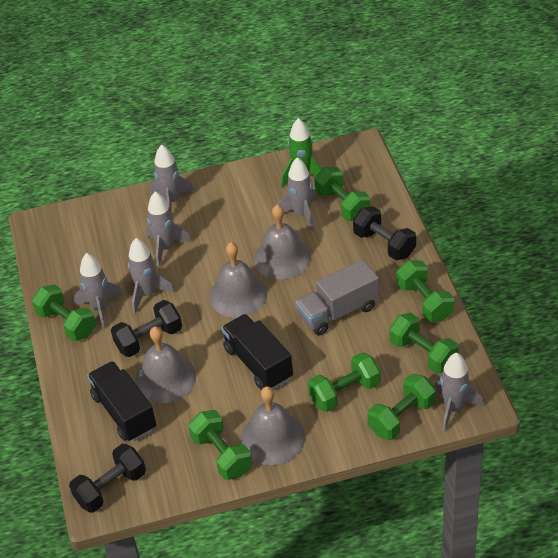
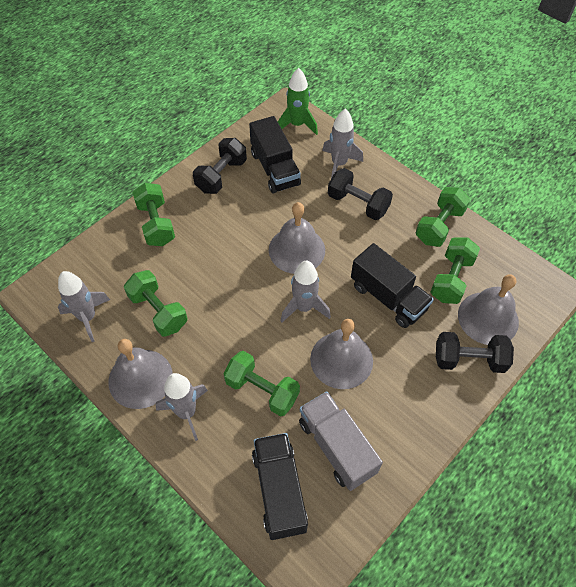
black truck: [87,361,156,441] [222,314,293,390] = 2 -> [249,116,301,194] [252,433,308,540] [351,243,434,328] = 3
green dumbbell: [32,284,96,341] [189,410,252,480] [308,352,381,412] [314,167,370,221] [367,374,436,440] [389,313,459,373] [397,260,454,322] = 7 -> [124,270,187,337] [133,183,175,246] [223,351,300,416] [416,187,470,247] [431,238,480,304] = 5
grey rocket: [74,253,123,330] [128,238,175,314] [147,191,191,268] [150,145,195,211] [277,157,317,232] [434,352,484,432] = 6 -> [58,271,110,342] [156,373,208,441] [281,261,331,323] [322,109,363,178] = 4

